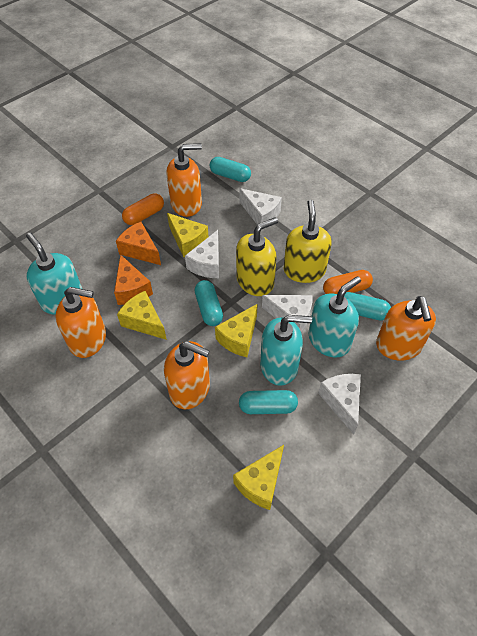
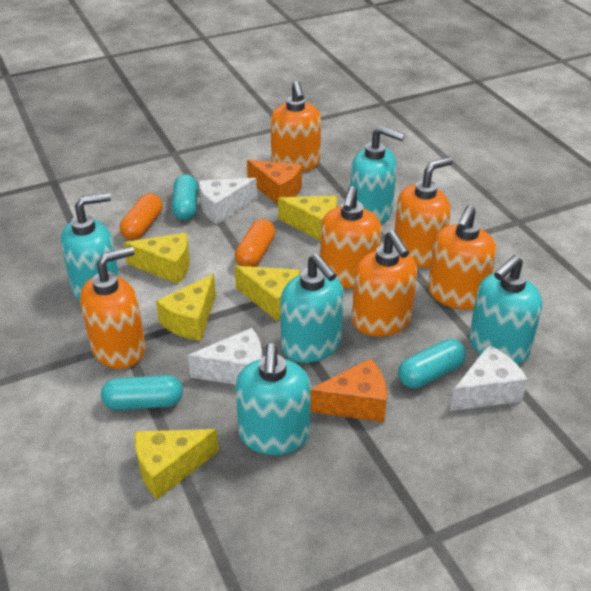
orange soap dispenser: [56,287,106,358] [164,341,210,409] [166,143,202,217] [376,296,436,361] = 4 -> [80,246,145,369] [270,81,321,172] [320,186,381,288] [352,230,417,337] [395,157,453,268] [428,205,496,309] = 6
turquoise capsule: [195,280,223,326] [210,157,251,182] [239,390,298,414] [344,292,391,320] = 4 -> [101,375,183,410] [172,174,198,220] [398,339,466,388] = 3
turquoise soap dispenser: [26,233,82,314] [260,315,312,386] [309,276,361,358] = 3 -> [61,193,119,301] [235,343,311,455] [280,254,344,363] [350,126,405,224] [469,255,543,365] = 5
white cheese: [185,230,219,278] [240,188,282,225] [262,295,313,333] [318,374,361,434] = 4 -> [188,328,262,385] [198,178,257,225] [450,345,528,411] = 3
yellow cheese: [117,291,167,340] [167,213,209,257] [215,304,258,357] [233,445,284,510] = 4 -> [124,233,190,284] [135,429,219,500] [156,274,216,341] [234,266,300,321] [278,196,337,241] = 5
yellow soap dispenser: [236,217,278,296] [283,200,332,283] = 2 -> none = 0

